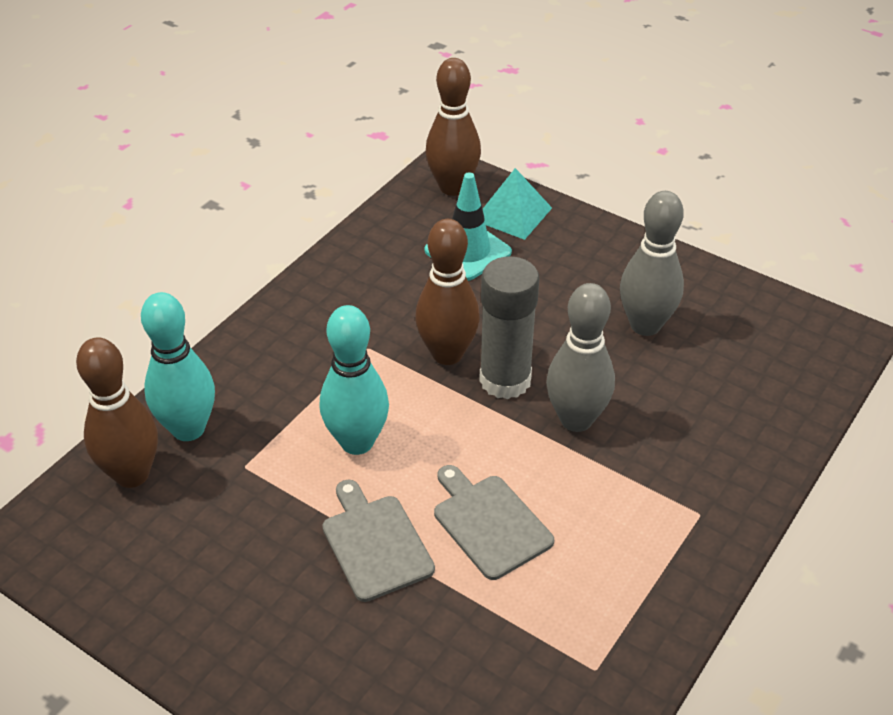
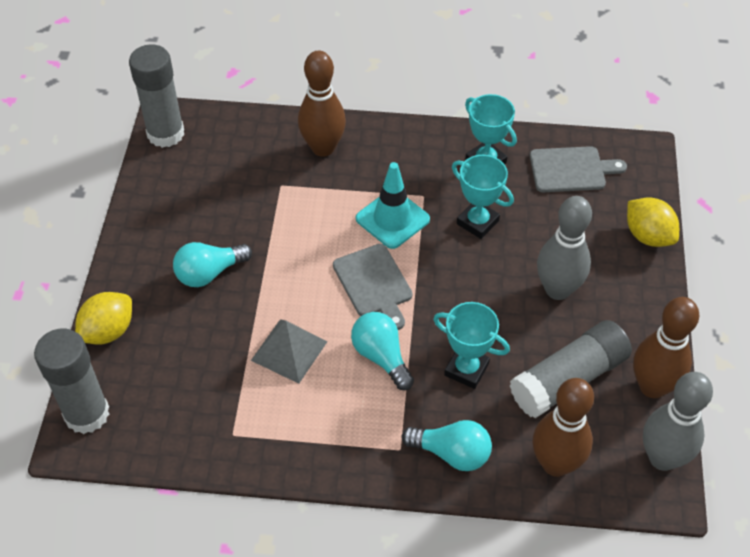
grey glue stick: [479,256,539,399] = 1 -> [34,329,110,434] [129,44,184,148] [510,320,632,418] = 3
grey pyramid: none = 0 -> [251,320,328,384] = 1
turquoise bowling pin: [141,292,215,441] [320,305,389,455] = 2 -> none = 0
turquoise light bulb: none = 0 -> [173,242,252,287] [351,312,414,390] [401,420,492,471] = 3
turquoise pyramid: [483,168,552,240] = 1 -> none = 0
turquoise trophy: none = 0 -> [433,302,510,389] [452,155,514,239] [465,94,517,164] = 3
yellow lemon: none = 0 -> [75,292,132,345] [627,197,679,247] = 2

